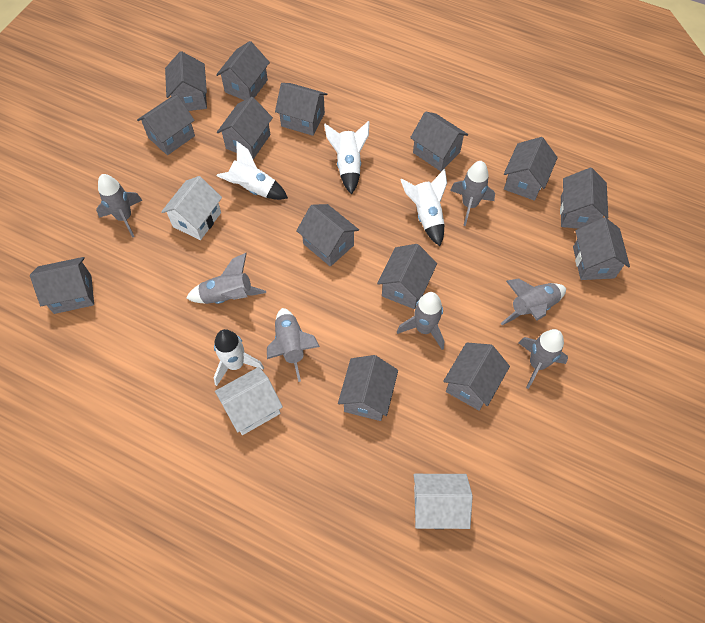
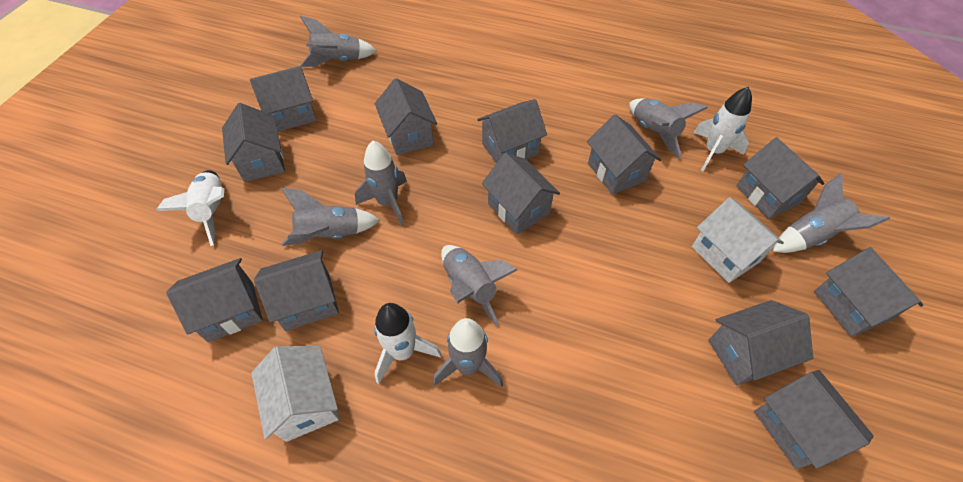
grey house: [30,257,94,314] [137,95,195,155] [165,51,207,111] [216,41,270,100] [217,97,273,159] [275,83,328,136] [296,204,359,267] [338,355,398,421] [377,244,437,309] [410,111,468,171] [443,343,510,411] [504,137,558,201] [560,168,608,229] [573,217,630,280] = 14 -> [166,258,263,342] [222,103,285,182] [250,66,317,132] [254,250,339,331] [375,78,437,155] [477,99,547,163] [482,153,560,235] [587,114,661,195] [708,300,813,386] [736,137,825,219] [754,370,874,469] [814,247,923,337] = 12
white house: [161,176,222,240] [215,367,283,435] [413,474,473,529] = 3 -> [251,346,339,442] [692,197,784,283] = 2
white rocket: [214,329,264,386] [216,141,288,200] [324,121,369,194] [400,168,447,246] = 4 -> [156,170,224,246] [374,303,442,384] [693,87,752,171] = 3

